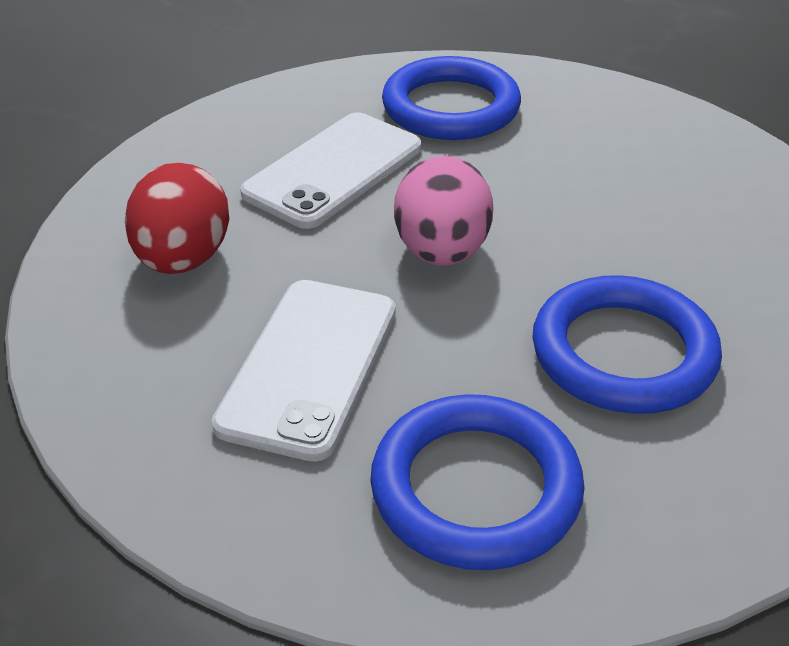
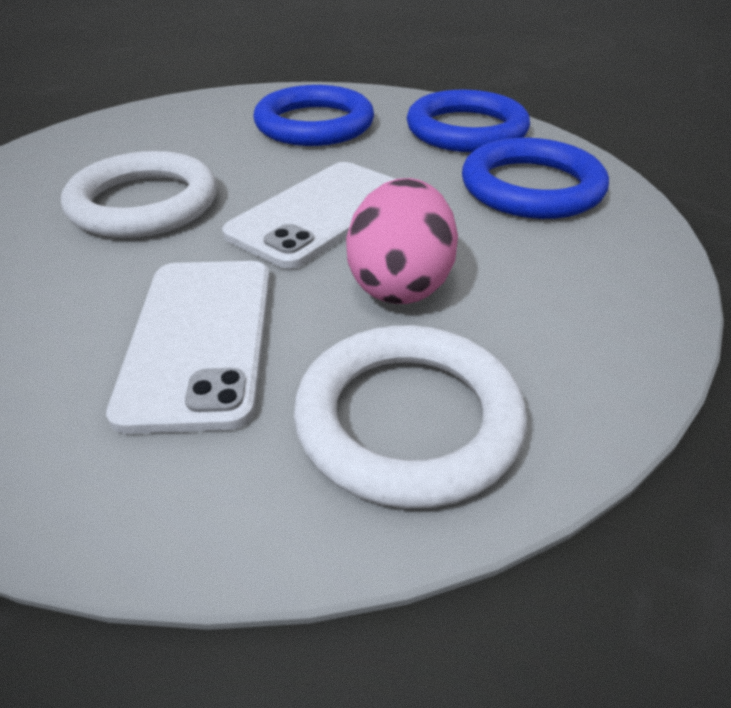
red egg: [125,163,229,274] = 1 -> none = 0
white ring: none = 0 -> [61,151,217,238] [294,325,527,509] = 2

